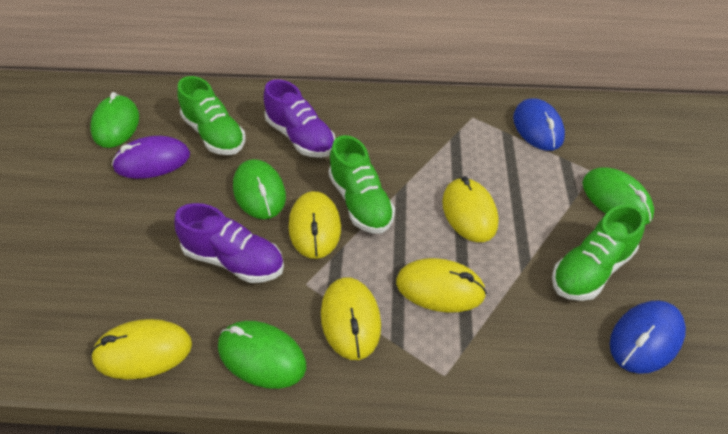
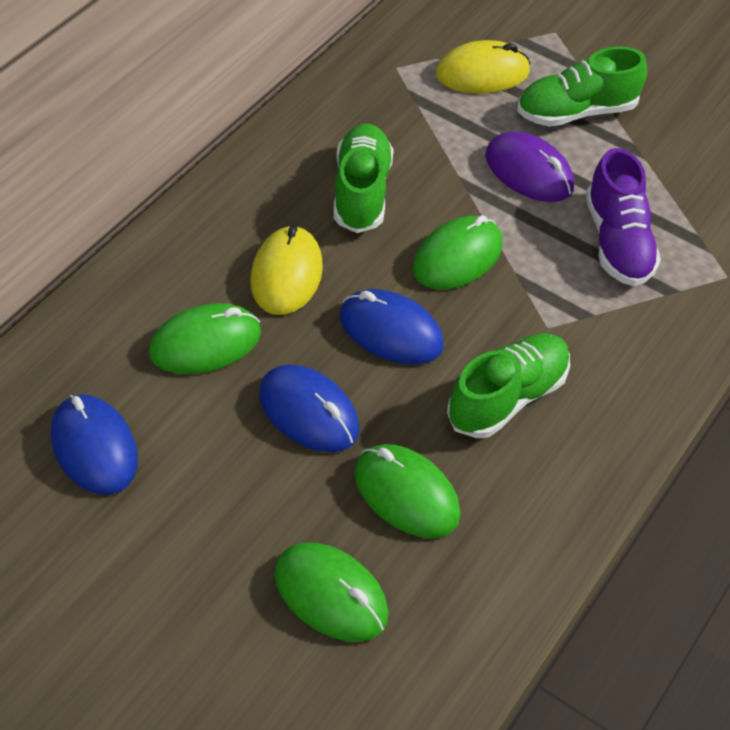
blue mouse: [513,98,565,151] [610,300,686,374] = 2 -> [51,394,138,495] [259,364,360,452] [340,289,444,365] = 3
purple shoe: [174,203,284,283] [264,79,335,158] = 2 -> [586,148,661,286] = 1
yellow mouse: [90,319,192,379] [289,191,341,259] [321,277,381,360] [396,258,487,313] [442,176,498,242] = 5 -> [250,225,323,315] [436,40,530,94] = 2

